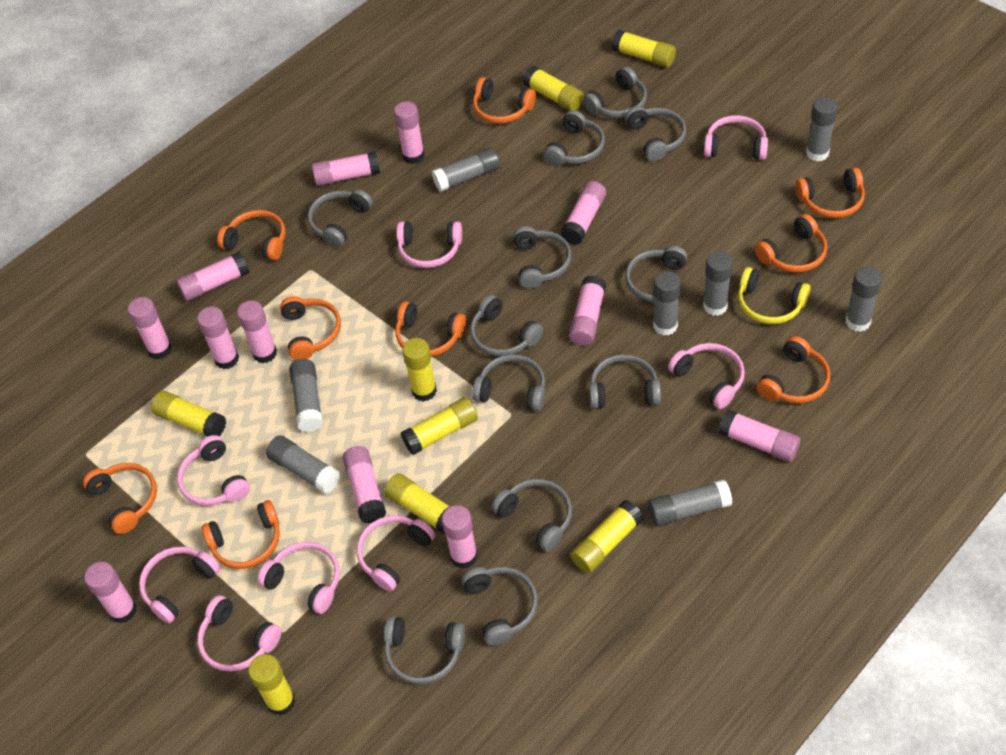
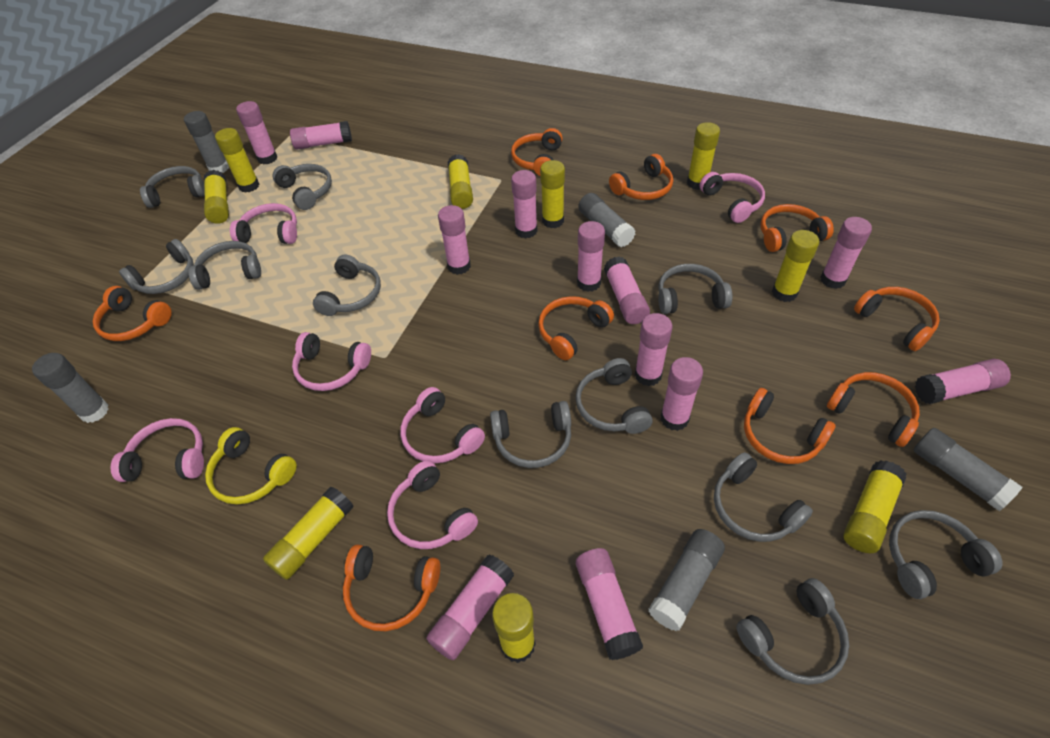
grey glue stick: [266,435,340,494] [289,359,323,432] [432,147,500,192] [648,479,732,526] [653,271,681,336] [703,251,733,316] [806,97,838,161] [846,266,882,332] = 8 -> [32,353,109,423] [184,111,229,173] [578,193,635,247] [648,529,725,631] [913,428,1022,511] = 5
grey headphones: [308,189,372,247] [384,616,465,684] [462,567,538,646] [470,295,543,356] [472,354,545,412] [492,479,572,552] [513,226,571,289] [544,110,605,166] [582,66,647,118] [589,354,661,409] [625,106,686,161] [625,246,687,305] = 12 -> [119,239,194,294] [140,166,205,208] [188,241,261,290] [273,164,332,210] [313,254,381,316] [490,401,571,468] [576,358,653,434] [658,264,732,314] [714,452,813,542] [736,578,849,685] [889,510,1003,599] = 11
pink headphones: [139,546,220,623] [177,435,250,506] [197,595,282,672] [258,542,340,614] [357,515,436,591] [397,221,462,268] [668,343,745,409] [704,115,768,160] = 8 -> [111,418,204,482] [230,203,297,244] [292,332,371,391] [387,461,478,549] [400,387,485,463] [700,172,765,223] = 6
yellow glue stick: [151,391,226,437] [248,654,295,716] [384,473,451,535] [401,397,478,455] [402,338,437,402] [523,66,584,111] [570,500,643,573] [611,30,676,67] = 8 -> [204,170,229,224] [215,128,259,193] [263,487,354,580] [448,154,473,209] [492,593,535,663] [540,160,565,228] [687,122,720,190] [772,230,819,302] [843,460,906,553] = 9

